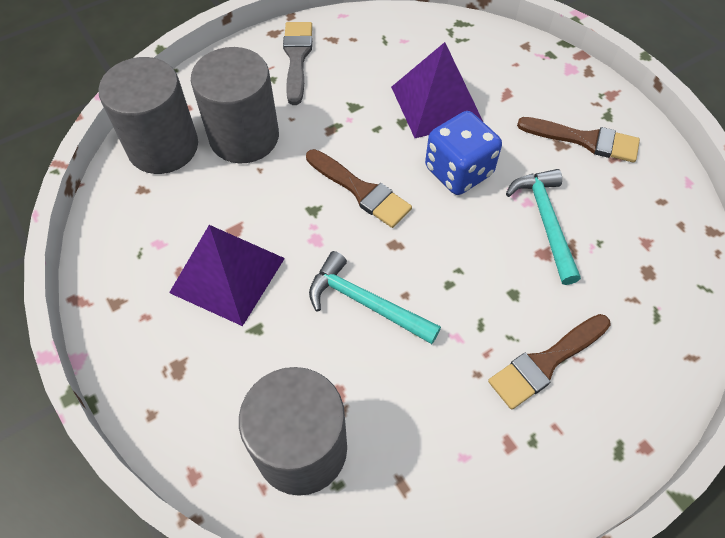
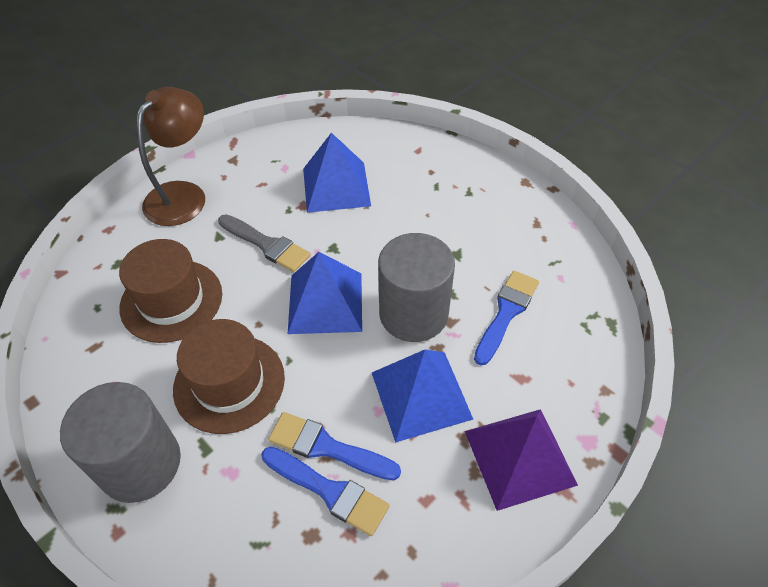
blue brush: none = 0 -> [261,447,389,536] [268,412,401,480] [474,271,539,365] = 3
blue dice: [425,111,502,195] = 1 -> none = 0
blue pyramid: none = 0 -> [288,252,362,334] [303,133,371,213] [372,349,473,443] = 3
brown brush: [306,149,412,228] [488,314,611,410] [517,117,640,163] = 3 -> none = 0
brown hat: none = 0 -> [119,239,222,343] [173,319,285,434] = 2
brown lamp: none = 0 -> [136,87,205,226] = 1
grey cylinder: [98,57,198,174] [191,47,279,163] [239,367,347,496] = 3 -> [60,382,181,503] [378,233,455,342] = 2
purple pyramid: [169,225,285,326] [391,42,483,138] = 2 -> [465,409,578,511] = 1
turquoise hammer: [309,251,441,344] [506,169,581,285] = 2 -> none = 0

